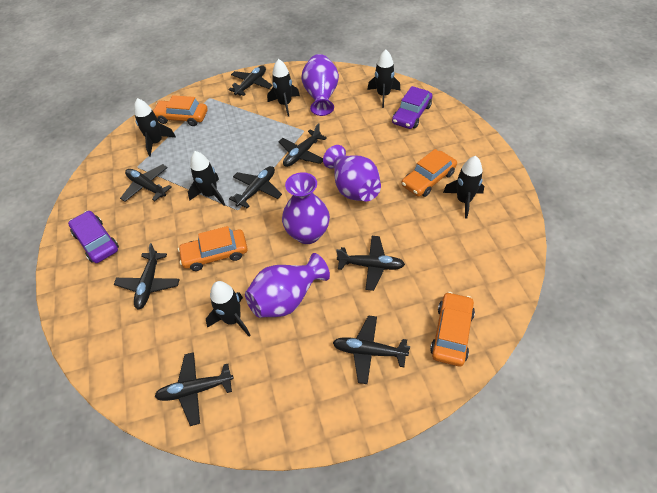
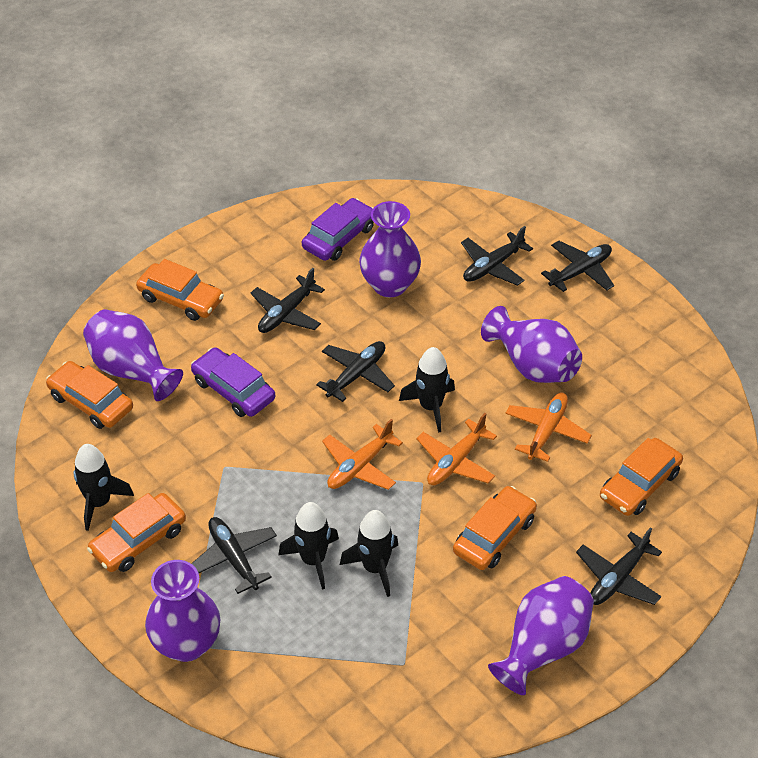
black plane: [114,243,180,310] [120,164,172,202] [155,352,234,426] [228,65,272,96] [229,166,282,208] [278,123,327,167] [333,315,410,384] [336,236,405,291] = 8 -> [191,517,277,594] [250,268,325,333] [316,341,395,402] [461,226,533,286] [541,241,614,292] [576,527,662,605] = 6
black rocket: [134,98,176,157] [188,151,225,206] [206,281,250,336] [267,59,300,117] [367,49,401,108] [443,156,484,219] = 6 -> [73,444,134,531] [278,502,339,590] [340,510,398,597] [399,347,455,433] = 4
orange car: [153,95,208,126] [178,226,248,271] [401,149,457,197] [430,292,475,366] = 4 -> [46,361,133,429] [87,493,186,572] [136,259,224,321] [453,486,537,570] [600,438,683,516] = 5
orange plane: none = 0 -> [322,419,403,490] [416,413,497,485] [505,393,592,462] = 3
purple vase: [245,253,330,318] [282,172,330,244] [301,54,339,116] [323,145,381,201] = 4 -> [83,309,183,401] [145,560,220,662] [359,201,421,297] [481,306,582,383] [488,576,594,695] = 5

